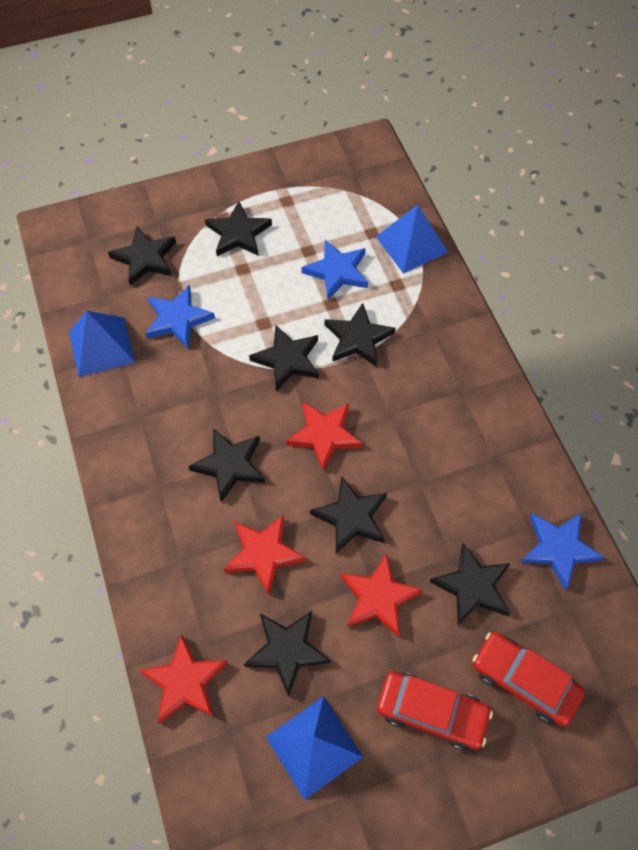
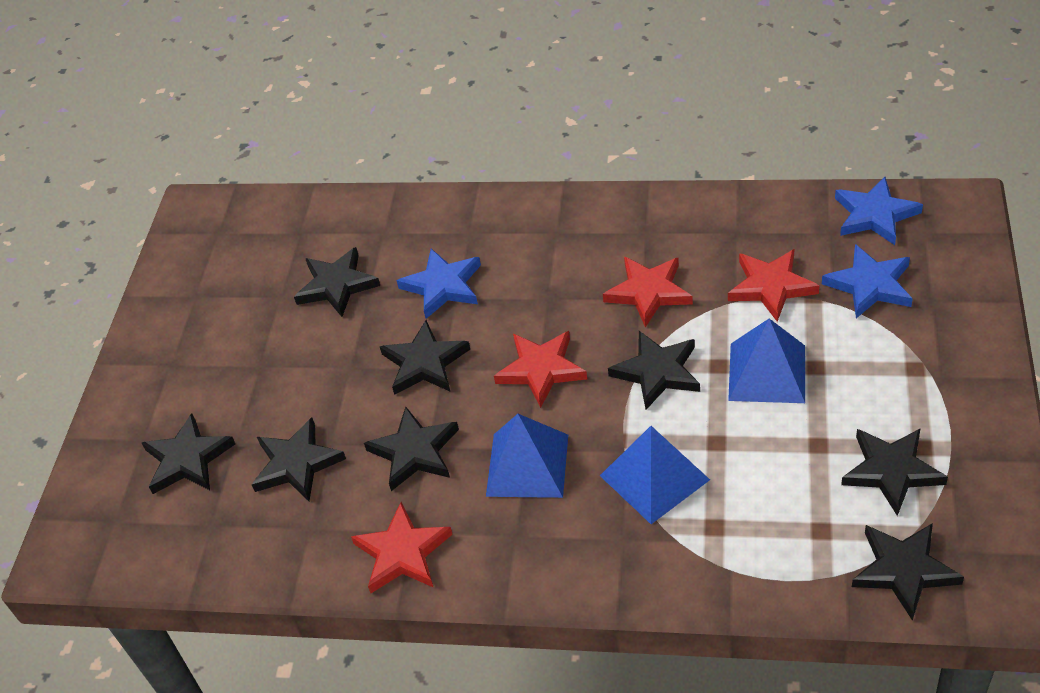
red car: [377,671,493,750] [473,632,585,727] = 2 -> none = 0

